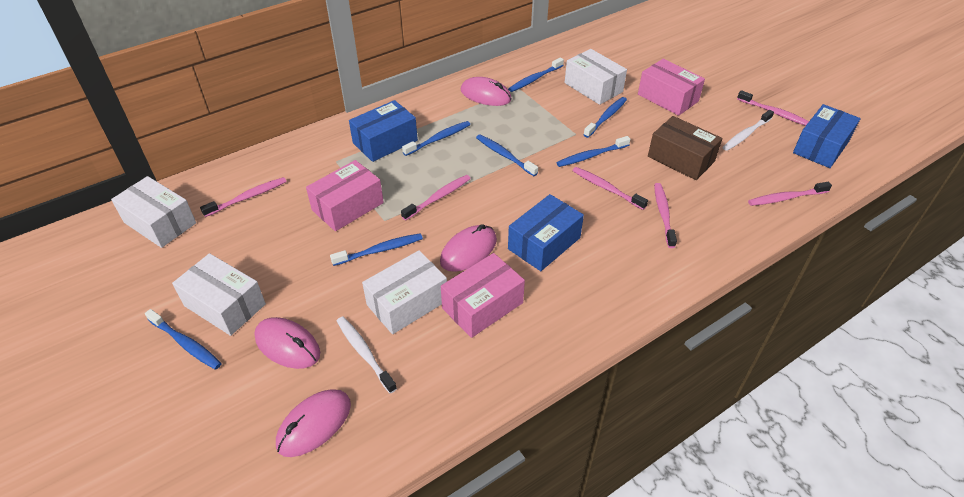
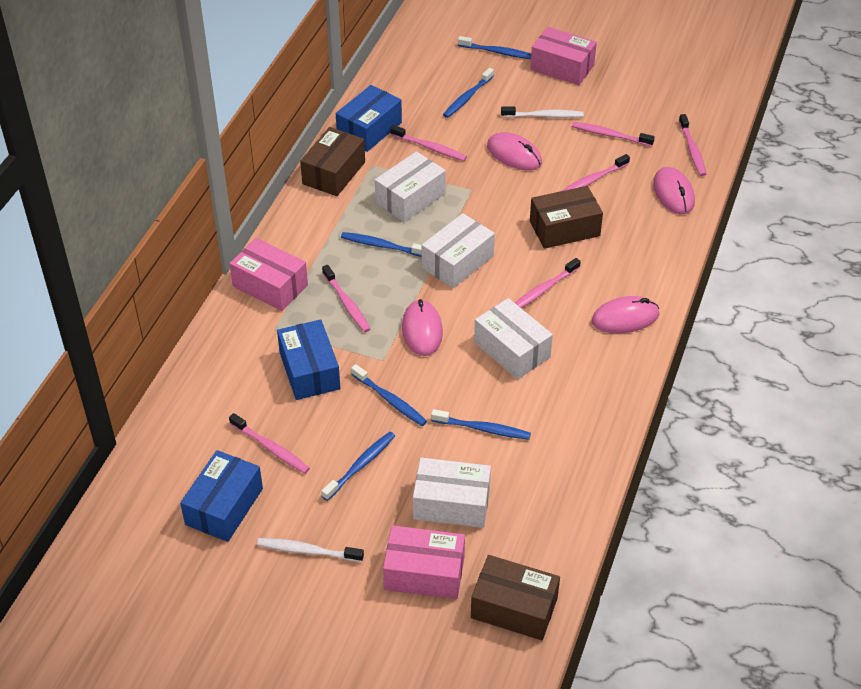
blue toothbrush: [145,309,222,370] [330,233,423,266] [402,121,470,156] [476,134,538,176] [508,58,564,92] [556,136,630,167] [583,97,627,138] = 7 -> [321,432,395,501] [341,232,422,257] [351,364,427,426] [431,409,531,440] [443,68,494,118] [458,36,531,59] = 6
brown box: [648,116,722,180] = 1 -> [300,127,365,196] [471,555,560,640] [530,186,603,249] = 3
pink toothbrush: [200,177,287,217] [401,175,471,220] [573,167,648,210] [654,183,677,248] [737,90,809,126] [748,182,832,206] = 6 -> [229,413,310,474] [322,265,370,333] [390,125,467,161] [515,258,581,308] [562,154,630,191] [572,122,655,147] [679,114,706,176] = 7

